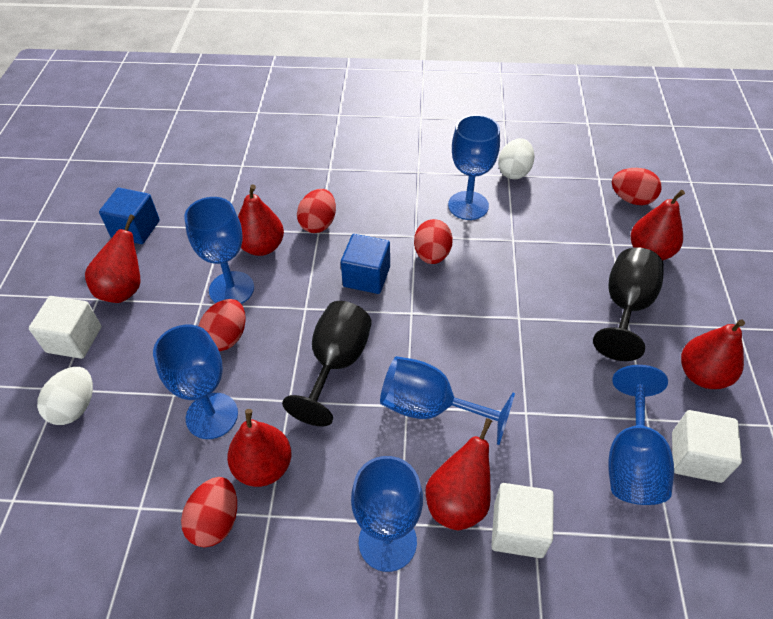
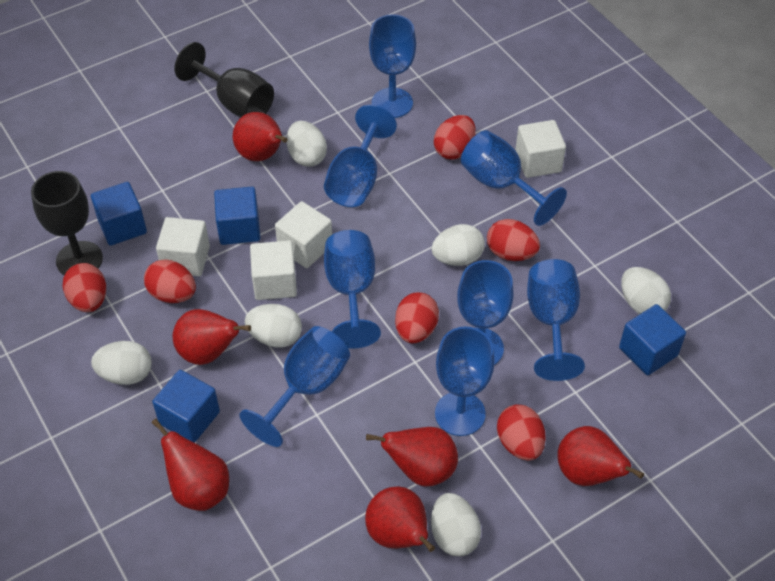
blue cube: [99,188,160,244] [341,234,390,294] = 2 -> [91,182,147,246] [153,370,220,443] [214,187,261,245] [619,304,686,375] = 4
blue goblet: [153,325,238,439] [184,197,254,304] [351,456,423,572] [380,356,515,445] [448,115,500,220] [608,365,674,505] = 6 -> [239,326,350,447] [324,105,397,207] [324,230,381,349] [369,14,416,118] [435,326,494,436] [457,260,514,365] [461,130,567,226] [527,259,585,381] = 8
red egg: [181,477,237,547] [199,299,246,351] [297,189,336,233] [414,219,453,264] [612,168,662,205] = 5 -> [63,263,106,312] [144,259,196,303] [395,292,439,343] [434,115,476,160] [487,219,540,261] [497,404,546,461] = 6
white cube: [29,296,101,359] [491,483,554,558] [672,410,742,483] = 3 -> [156,217,210,276] [250,241,297,300] [275,201,332,268] [515,120,566,178] = 4
white egg: [37,367,93,425] [498,138,535,179] = 2 -> [91,341,152,385] [245,304,302,347] [287,121,327,167] [431,493,481,556] [432,224,485,266] [621,267,671,314] = 6

